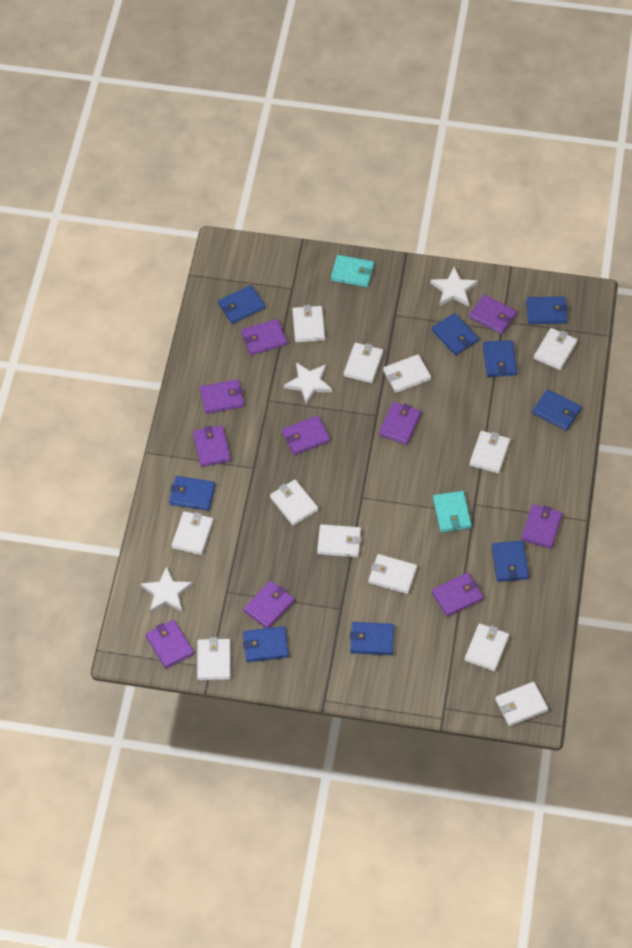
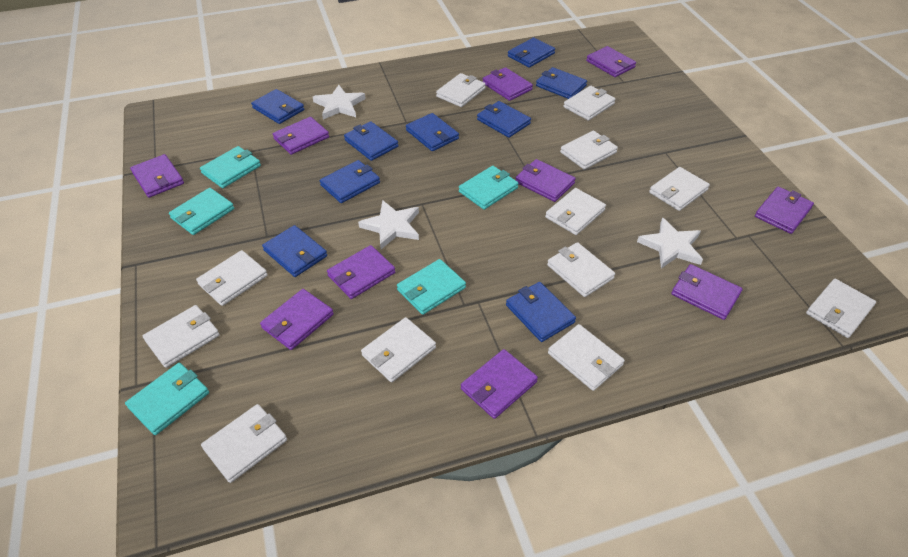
turquoise wallet: [331,255,374,287] [433,491,472,532] = 2 -> [125,363,209,435] [169,188,234,235] [200,146,261,188] [397,259,466,315] [459,166,519,210] = 5

